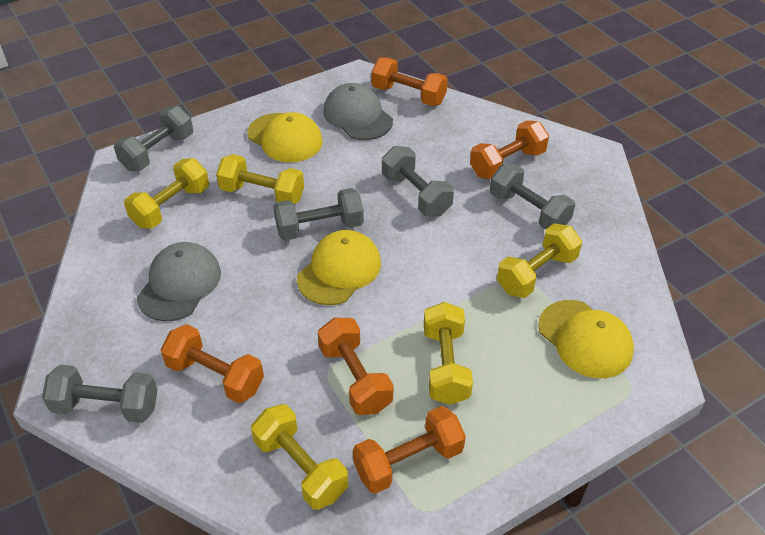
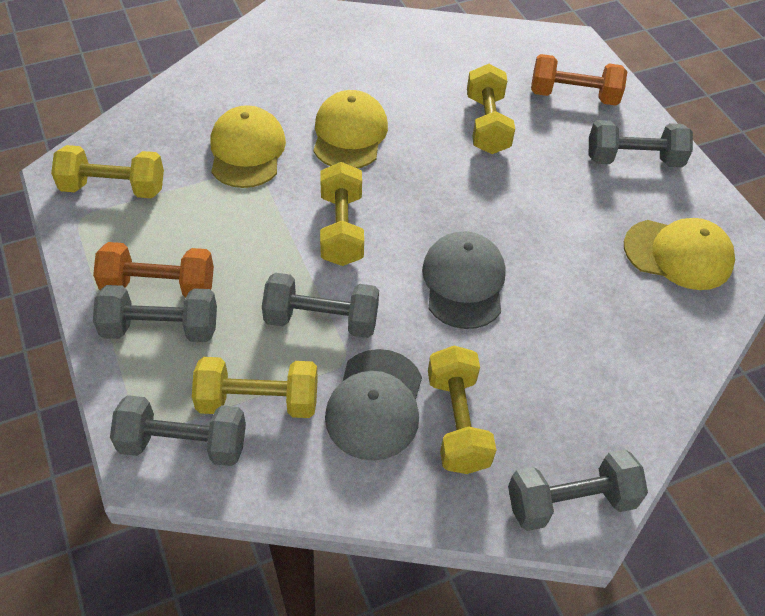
orange dumbbell: [160,324,264,403] [318,318,393,415] [353,406,466,494] [371,57,448,106] [470,120,549,179] = 5 -> [93,242,214,298] [531,54,627,105] = 2

